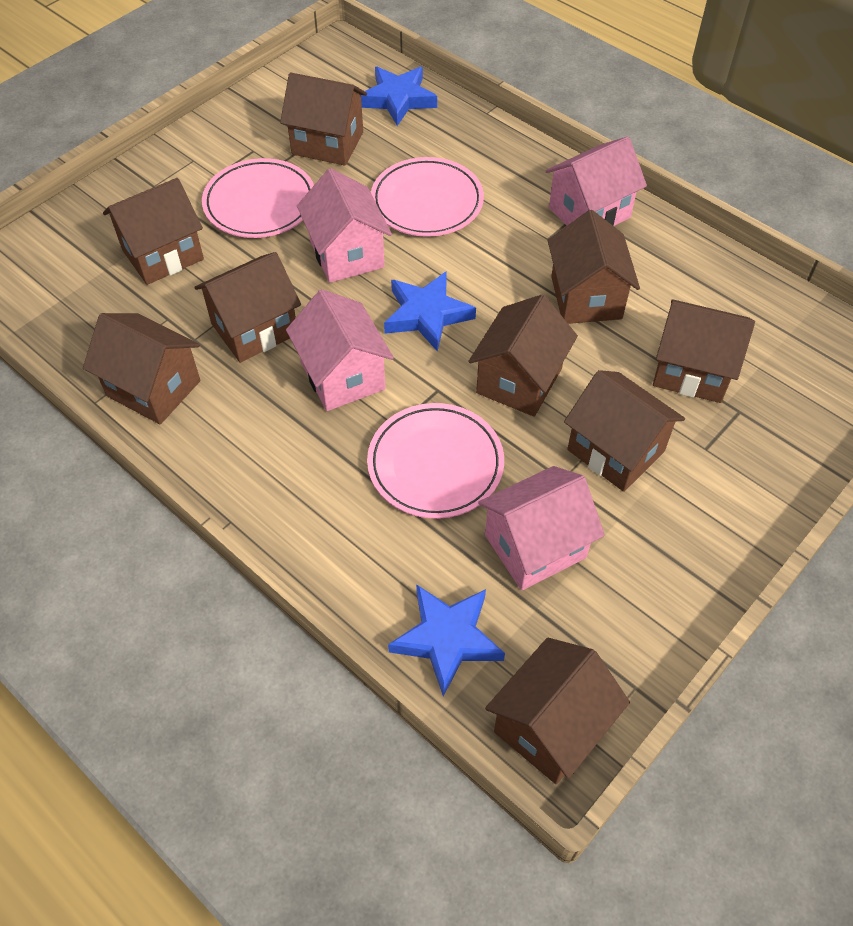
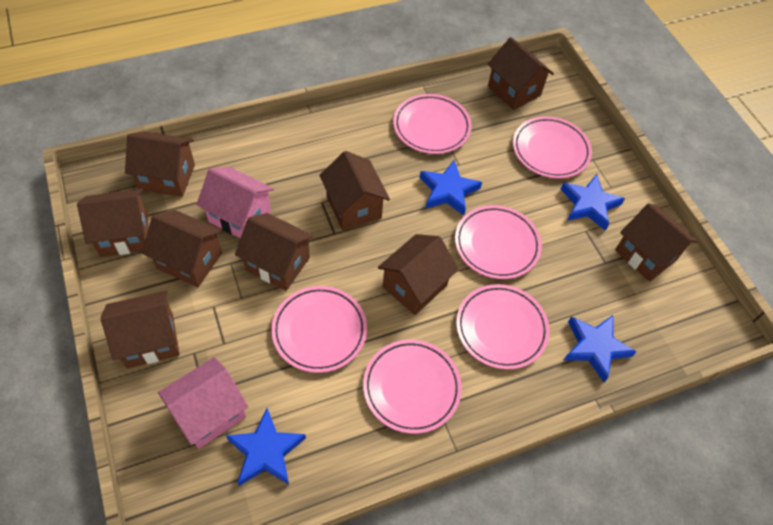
blue star: [361,67,437,126] [384,271,476,352] [388,584,505,697] = 3 -> [226,408,306,486] [420,159,482,216] [560,174,625,231] [564,315,636,382] = 4
pink house: [286,289,394,411] [297,168,392,283] [478,466,605,591] [546,136,647,226] = 4 -> [158,357,249,449] [196,167,274,238] = 2
pink plate: [202,158,314,238] [367,403,504,519] [371,157,484,237] = 3 -> [271,286,367,373] [363,340,462,434] [393,94,472,154] [455,205,542,279] [456,284,550,370] [513,116,592,178] = 6

